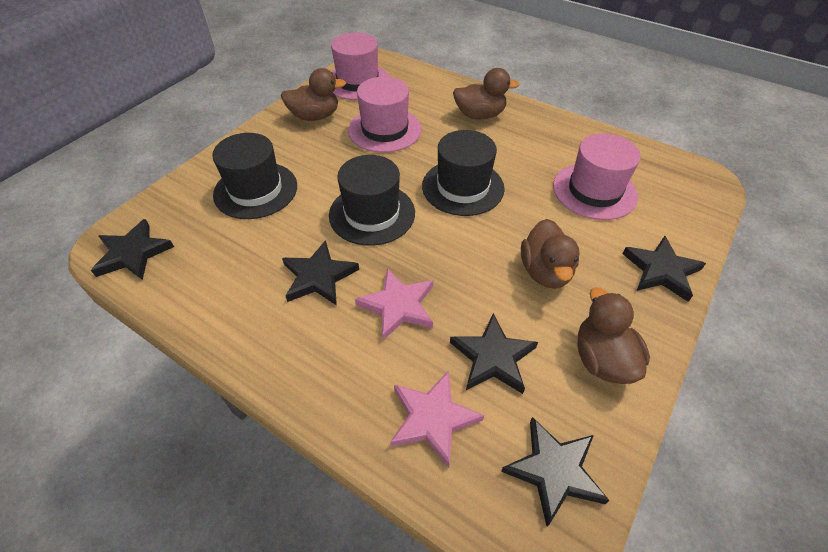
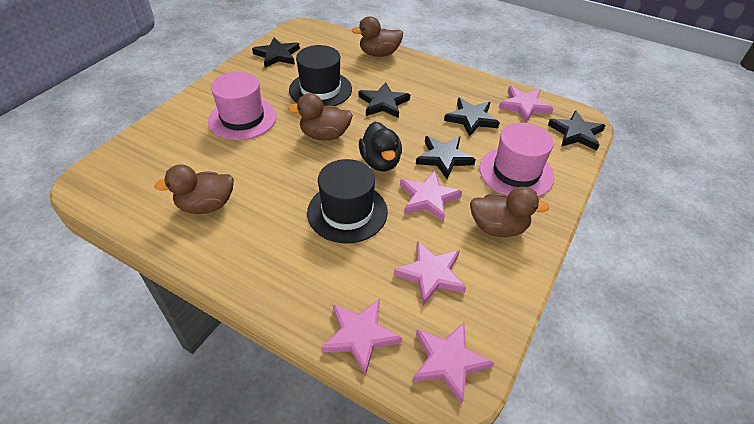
black duck: none = 0 -> [359,122,402,171] = 1
black hat: [212,133,297,219] [329,155,415,246] [422,130,505,216] = 3 -> [289,45,352,106] [307,159,388,243] = 2
pink hat: [331,32,390,100] [348,77,422,153] [553,133,641,220] = 3 -> [208,72,277,140] [479,123,554,197] = 2
pink star: [355,268,433,340] [390,371,484,468] = 2 -> [321,299,402,376] [394,241,466,305] [400,171,462,222] [412,322,494,404] [498,86,554,123] = 5

